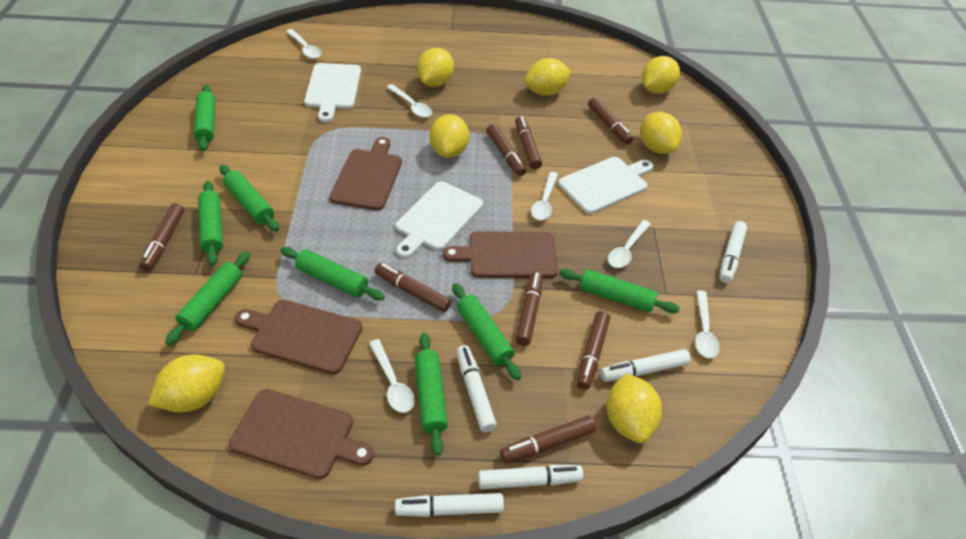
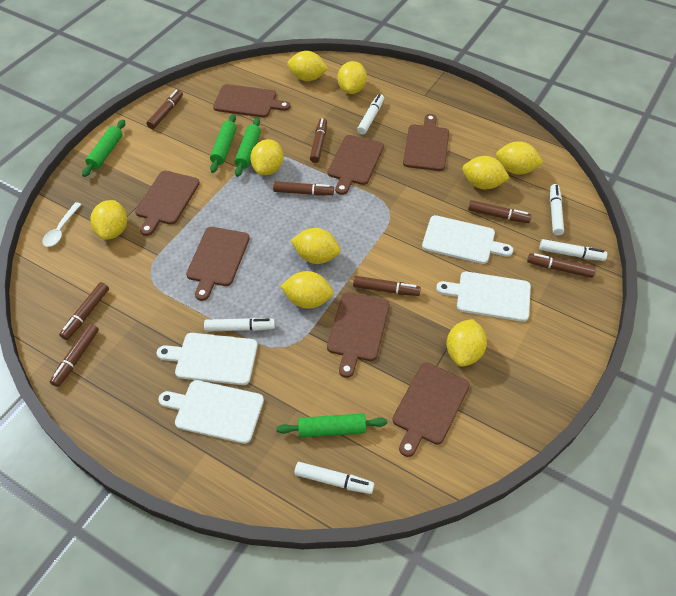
brown cutting board: [229,389,374,479] [235,300,362,374] [329,137,402,210] [443,231,558,278] = 4 -> [135,171,200,236] [186,227,250,301] [213,84,290,117] [327,293,390,378] [328,135,384,195] [392,362,470,457] [403,114,449,171] = 7
green rolling pin: [165,251,250,345] [194,85,215,151] [198,181,223,266] [220,165,279,232] [280,247,385,300] [415,333,448,456] [452,283,521,380] [559,269,680,313] = 8 -> [82,119,125,177] [210,114,237,173] [234,118,261,177] [277,413,387,438] = 4
white cutting board: [304,63,361,122] [396,181,483,258] [558,157,653,214] = 3 -> [157,333,258,385] [158,380,264,444] [422,215,513,264] [436,272,531,322] = 4
white spoon: [286,29,321,59] [369,339,415,413] [386,84,432,118] [531,172,558,220] [608,220,651,268] [695,291,720,358] = 6 -> [42,202,81,247] = 1
yellow lemon: [148,354,225,412] [417,48,454,87] [430,114,469,158] [525,58,572,96] [606,374,662,443] [640,112,682,154] [642,56,680,94] = 7 -> [91,200,127,240] [250,139,283,175] [280,271,334,309] [287,51,328,81] [291,228,341,264] [338,61,367,94] [447,319,487,367] [462,156,510,189] [496,141,543,175] = 9

